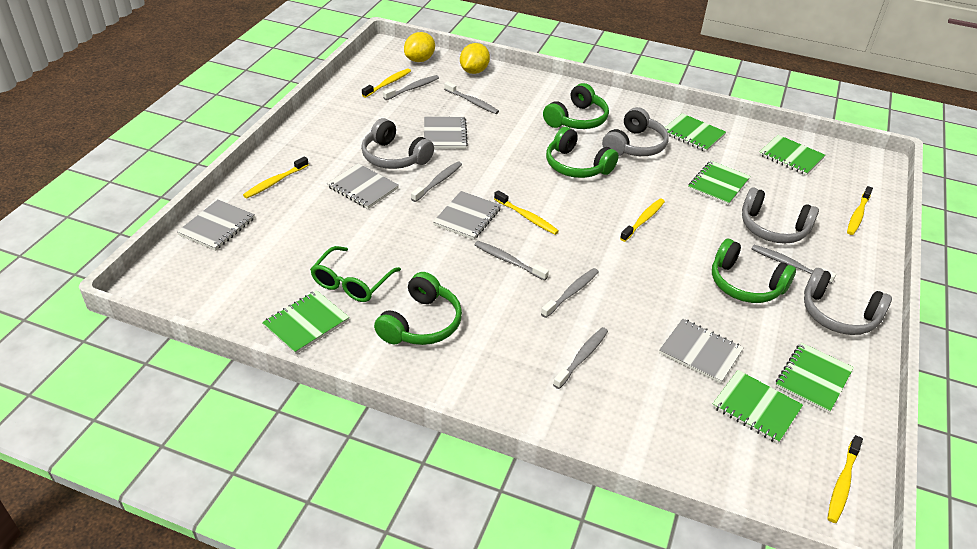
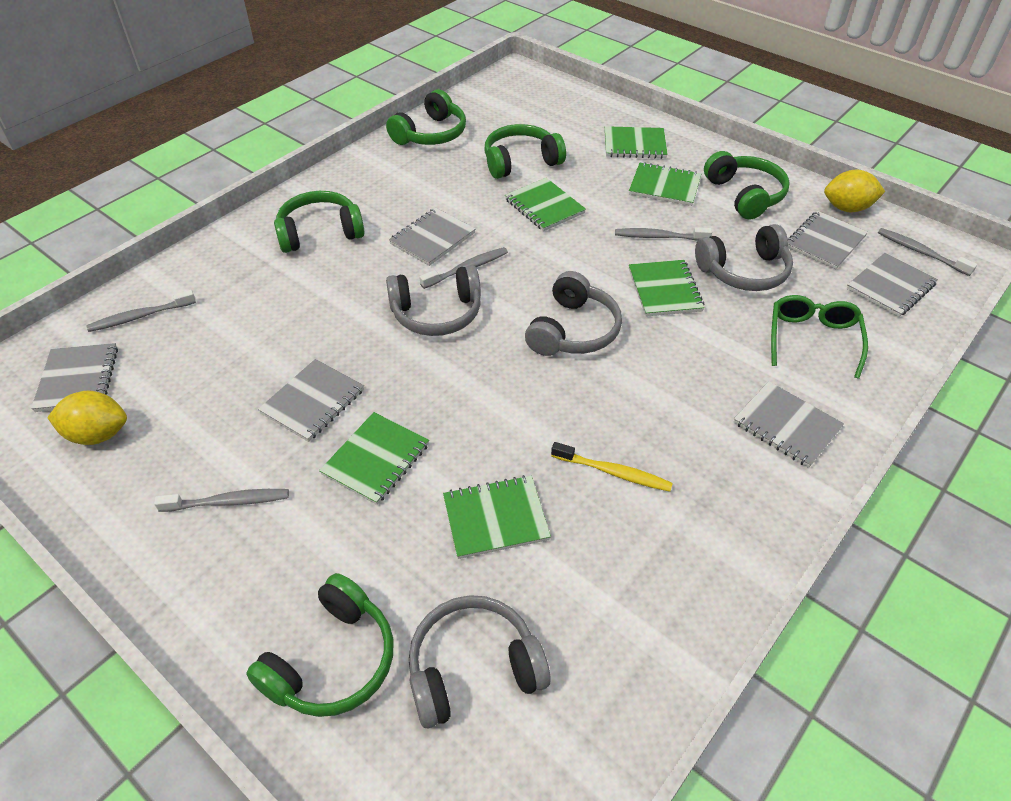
green headphones: [374,272,462,345] [543,83,609,129] [546,127,619,178] [712,239,796,303] = 4 -> [246,573,394,717] [274,191,364,253] [386,89,466,145] [484,124,566,179] [704,151,790,220] = 5
grey notebook: [177,200,255,251] [327,163,399,209] [424,116,468,149] [433,191,501,240] [659,318,744,384] = 5 -> [31,343,118,412] [258,359,364,442] [389,208,475,266] [734,381,844,468] [788,211,868,269] [847,253,938,317] = 6
grey toothbrush: [383,75,439,100] [411,161,462,202] [444,81,499,114] [475,241,549,281] [541,268,599,318] [553,327,608,389] [752,245,836,284] = 7 -> [87,290,196,332] [154,489,289,512] [419,247,508,289] [615,227,712,241] [878,228,977,276] = 5
yellow toothbrush: [243,156,309,198] [362,68,411,98] [494,190,559,235] [620,199,665,242] [827,435,863,523] [847,186,873,235] = 6 -> [551,442,673,492] = 1

